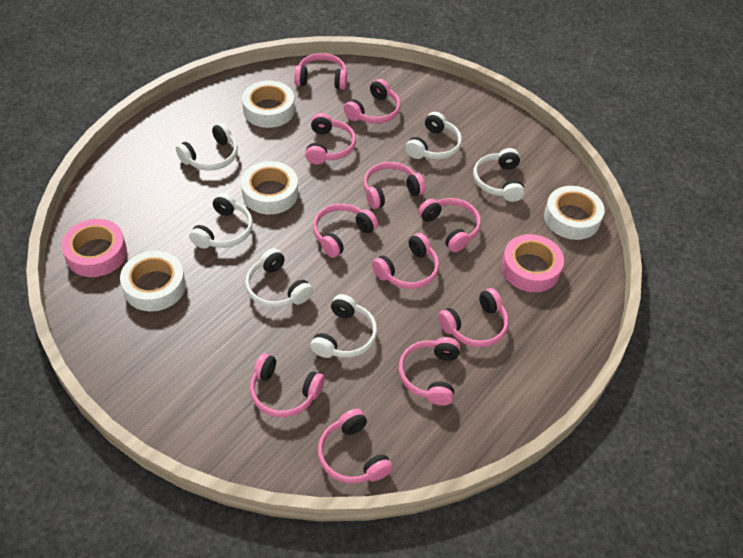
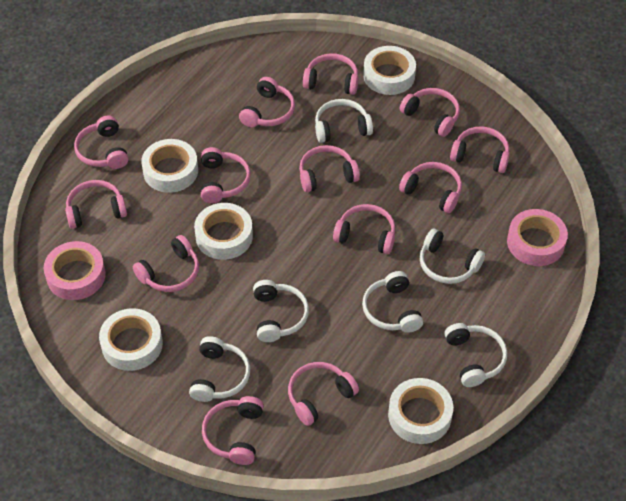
pink headphones: [250,353,325,417] [294,53,347,90] [305,113,356,165] [313,203,378,258] [318,409,393,484] [344,79,401,124] [364,162,426,209] [372,233,439,289] [399,337,460,406] [418,198,481,252] [438,288,509,347] = 11 -> [65,180,127,229] [74,116,128,169] [133,235,199,292] [201,147,251,203] [202,396,264,465] [239,77,295,127] [288,362,359,426] [299,145,360,192] [303,53,358,95] [333,204,396,254] [399,162,462,213] [400,88,460,137] [450,126,509,173] = 13
white tape: [120,251,186,311] [241,161,298,214] [242,81,295,128] [544,186,605,240] = 4 -> [99,308,163,371] [141,139,198,193] [194,203,253,260] [363,46,416,95] [388,378,453,444] = 5

